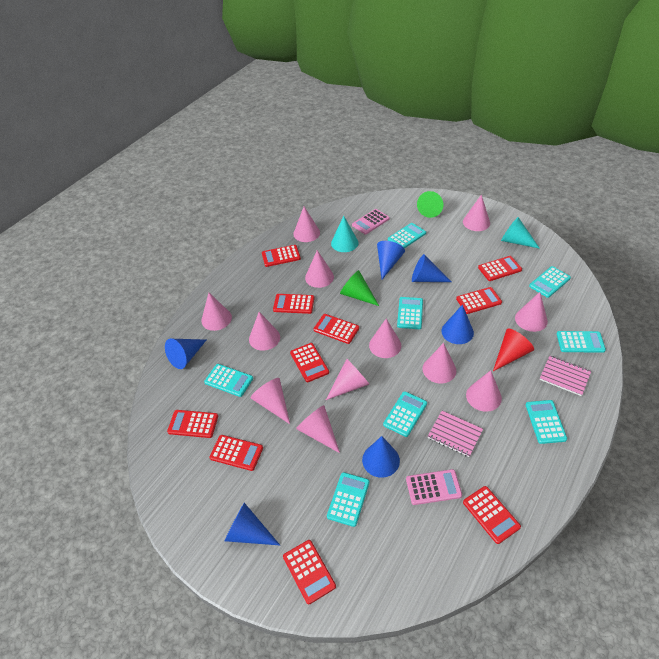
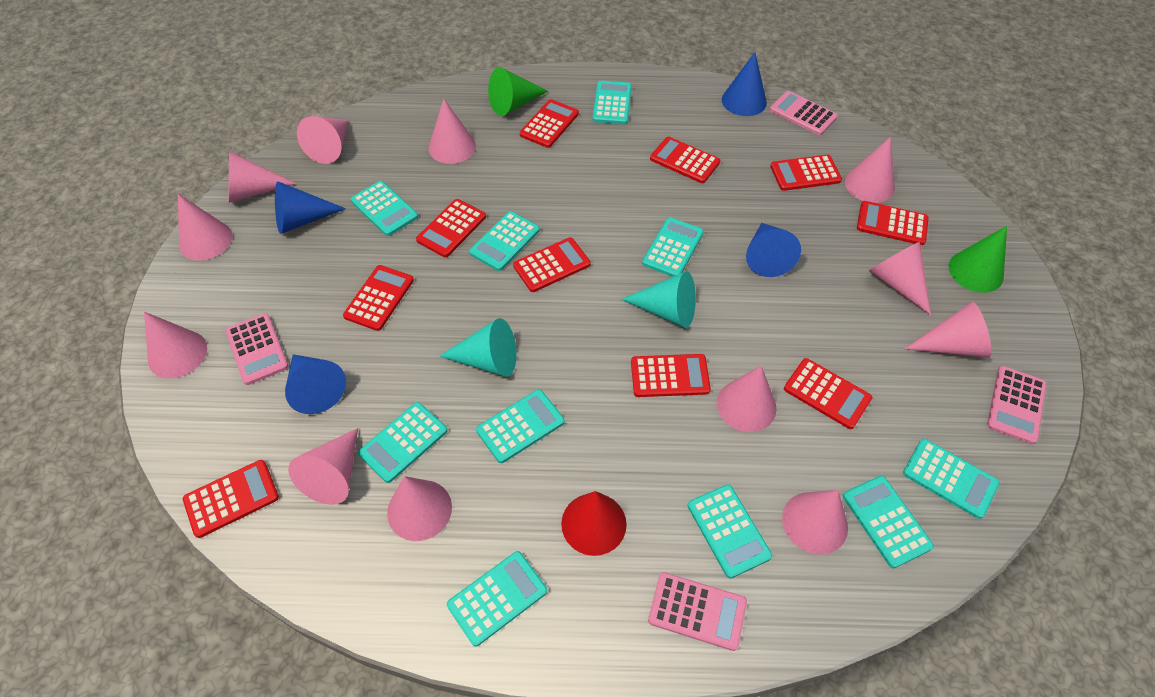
blue cone: [165,339,206,369] [224,503,280,545] [362,436,400,478] [377,241,405,280] [412,254,452,282] [441,304,474,344] = 6 -> [275,181,346,234] [285,354,346,414] [722,52,767,116] [746,223,801,277] = 4
pink calculator: [352,209,390,235] [406,469,462,505] = 2 -> [225,313,289,385] [648,572,747,651] [770,91,838,135] [987,366,1047,444] = 4
pink notebook: [428,411,483,457] [539,356,591,396] = 2 -> none = 0
turquoise calculator: [204,364,253,397] [327,472,370,527] [383,391,427,437] [388,223,426,249] [397,297,423,329] [526,400,567,444] [529,266,571,298] [557,331,606,353] = 8 -> [351,181,418,236] [358,402,448,483] [447,551,547,647] [469,211,540,271] [476,389,565,463] [592,81,632,124] [642,217,704,277] [688,484,772,579] [843,476,934,568] [903,439,1000,519] = 10

